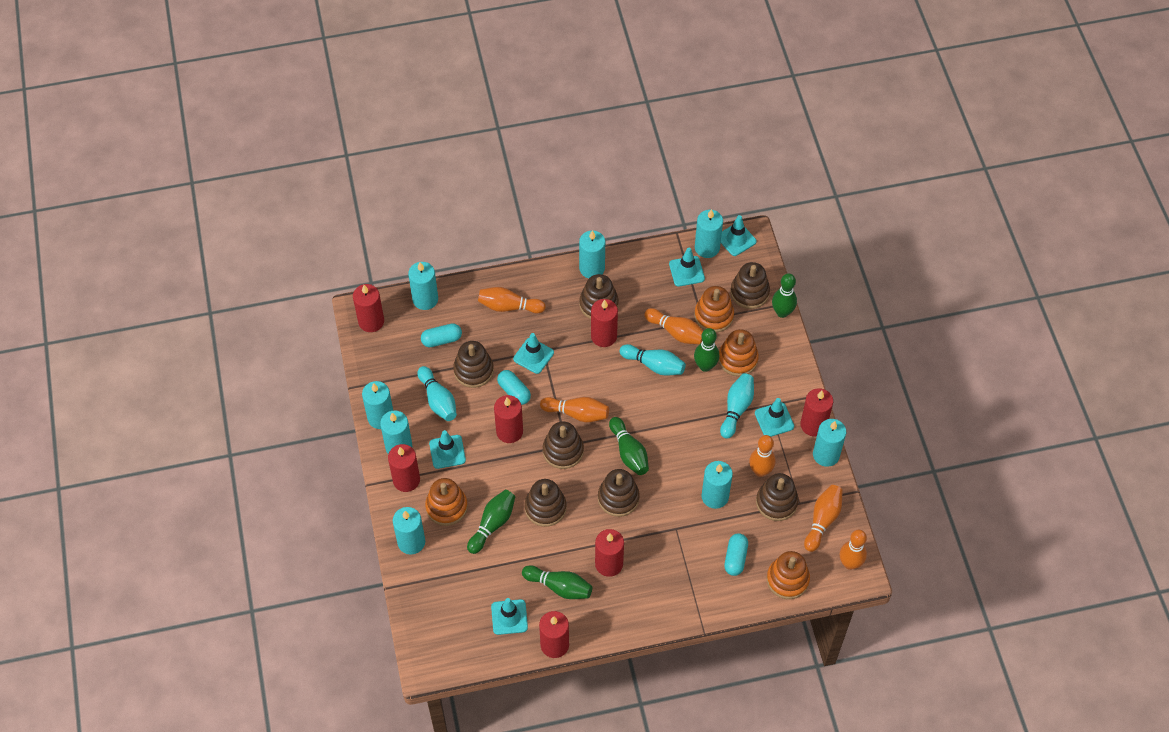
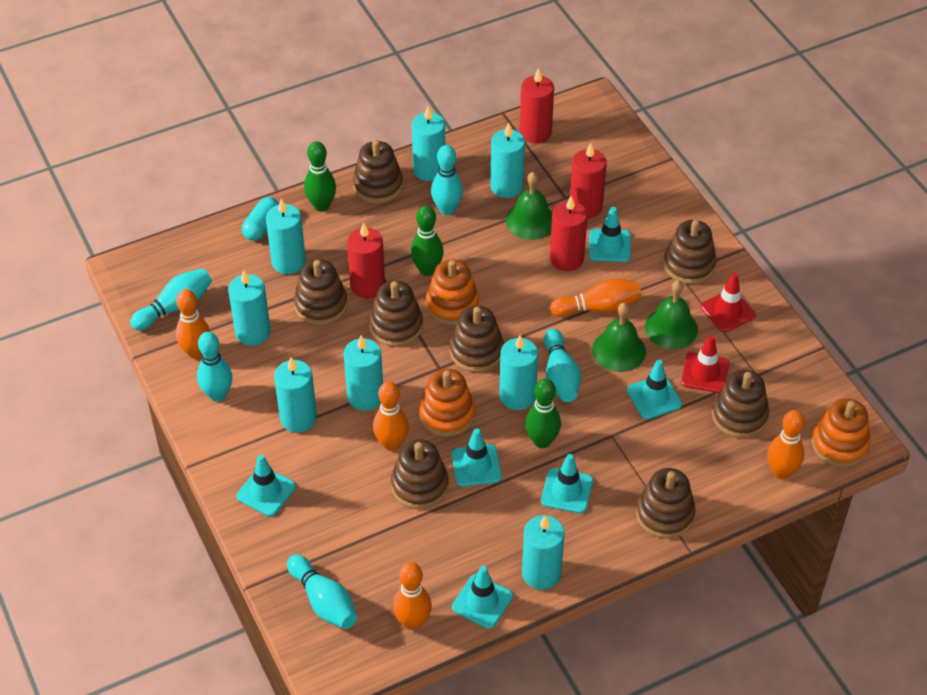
brown stacking toy: [453,341,494,388] [525,479,566,527] [543,421,584,469] [579,274,619,319] [598,469,640,517] [730,262,770,309] [756,473,798,521] = 7 -> [294,260,348,325] [353,140,403,203] [369,281,423,347] [391,439,449,509] [450,306,504,372] [636,468,696,539] [663,220,717,284] [712,370,769,438] = 8
green bell: none = 0 -> [506,172,552,240] [592,303,646,372] [645,280,698,349] = 3
green bowling pin: [467,490,515,554] [522,565,592,599] [609,417,649,475] [694,328,719,372] [772,273,797,318] = 5 -> [304,141,336,212] [410,206,444,276] [525,379,561,448] = 3
orange bowling pin: [478,287,546,313] [540,397,609,423] [644,308,703,344] [749,435,776,477] [804,485,843,552] [840,530,867,570] = 6 -> [176,289,210,359] [373,382,409,451] [393,562,432,630] [550,279,642,317] [767,410,805,479] = 5
orange stacking toy: [425,478,468,526] [694,286,734,333] [719,329,759,376] [767,551,810,599] = 4 -> [419,369,475,437] [426,260,479,325] [812,398,871,467] = 3
red candle: [353,284,384,332] [388,444,420,492] [494,395,523,443] [539,611,569,658] [591,299,618,347] [595,529,624,577] [800,388,833,436] = 7 -> [347,223,385,298] [520,68,554,144] [550,196,588,271] [570,143,607,218] = 4
red traffic cone: none = 0 -> [681,335,729,393] [701,273,756,332] = 2
turquoise bowling pin: [417,366,457,421] [620,344,686,376] [720,373,754,439] = 3 -> [130,268,212,330] [197,332,232,402] [287,554,357,629] [431,145,463,215] [544,329,581,402] = 5
turquoise capsule: [421,323,462,347] [497,370,531,405] [724,533,748,576] = 3 -> [242,197,279,241] = 1

